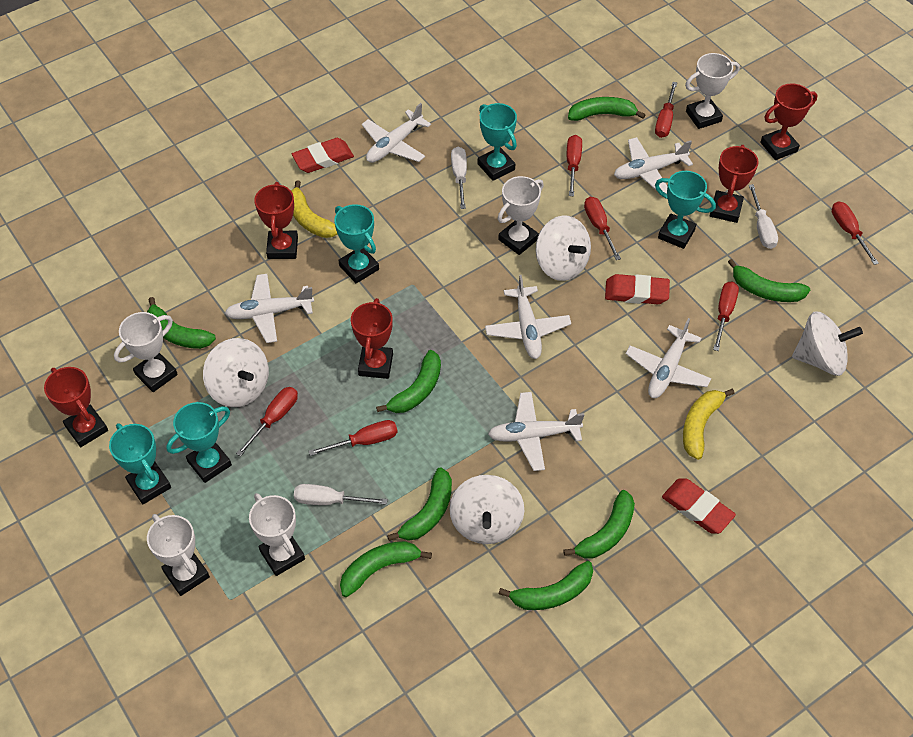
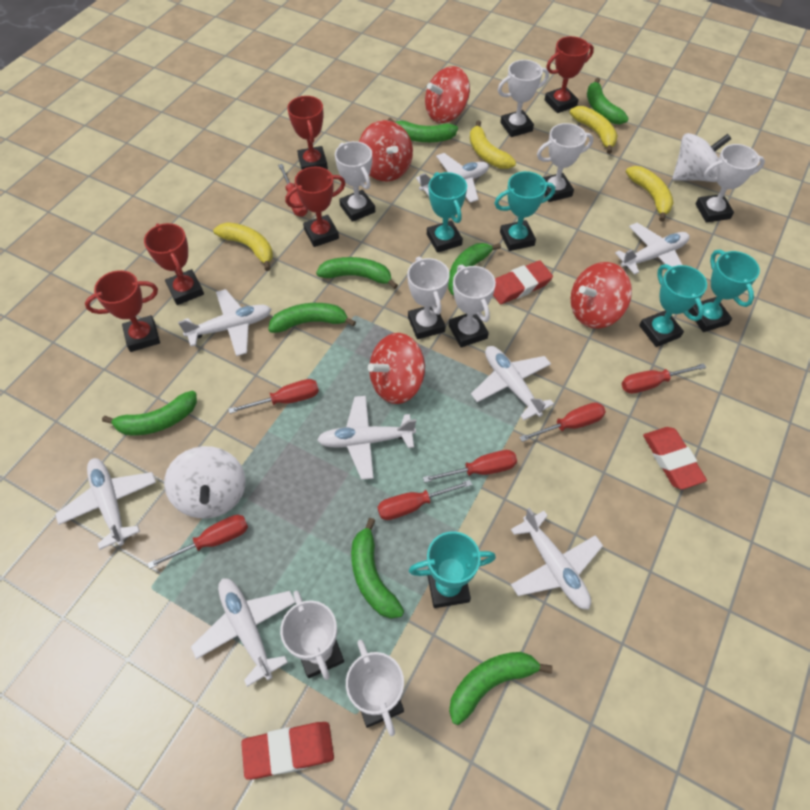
red spinning top: none = 0 -> [359,120,413,181] [368,333,425,404] [425,66,470,123] [571,262,632,329] = 4
white plane: [224,274,314,343] [362,103,431,163] [485,275,571,359] [488,392,584,471] [614,137,693,194] [625,318,711,398] = 6 -> [55,458,156,550] [178,289,271,356] [191,578,296,687] [317,396,416,480] [416,153,489,203] [471,346,554,420] [511,508,603,610] [615,223,690,275] = 8
white screwdriver: [294,484,387,505] [451,147,467,209] [749,184,778,249] = 3 -> none = 0
white spinning top: [203,338,269,407] [449,475,524,544] [536,215,591,281] [792,312,863,376] = 4 -> [164,446,246,518] [672,133,731,182] = 2
white trophy: [114,312,178,392] [147,514,210,596] [249,493,305,576] [498,176,544,255] [685,53,740,129] = 5 -> [280,591,344,680] [335,141,375,222] [346,640,404,736] [407,256,450,339] [449,265,496,348] [498,60,549,137] [537,123,594,202] [696,144,765,223] = 8
yellow banana: [291,180,338,238] [683,389,735,460] = 2 -> [213,222,273,271] [470,121,516,169] [570,106,618,154] [626,166,674,222] = 4

